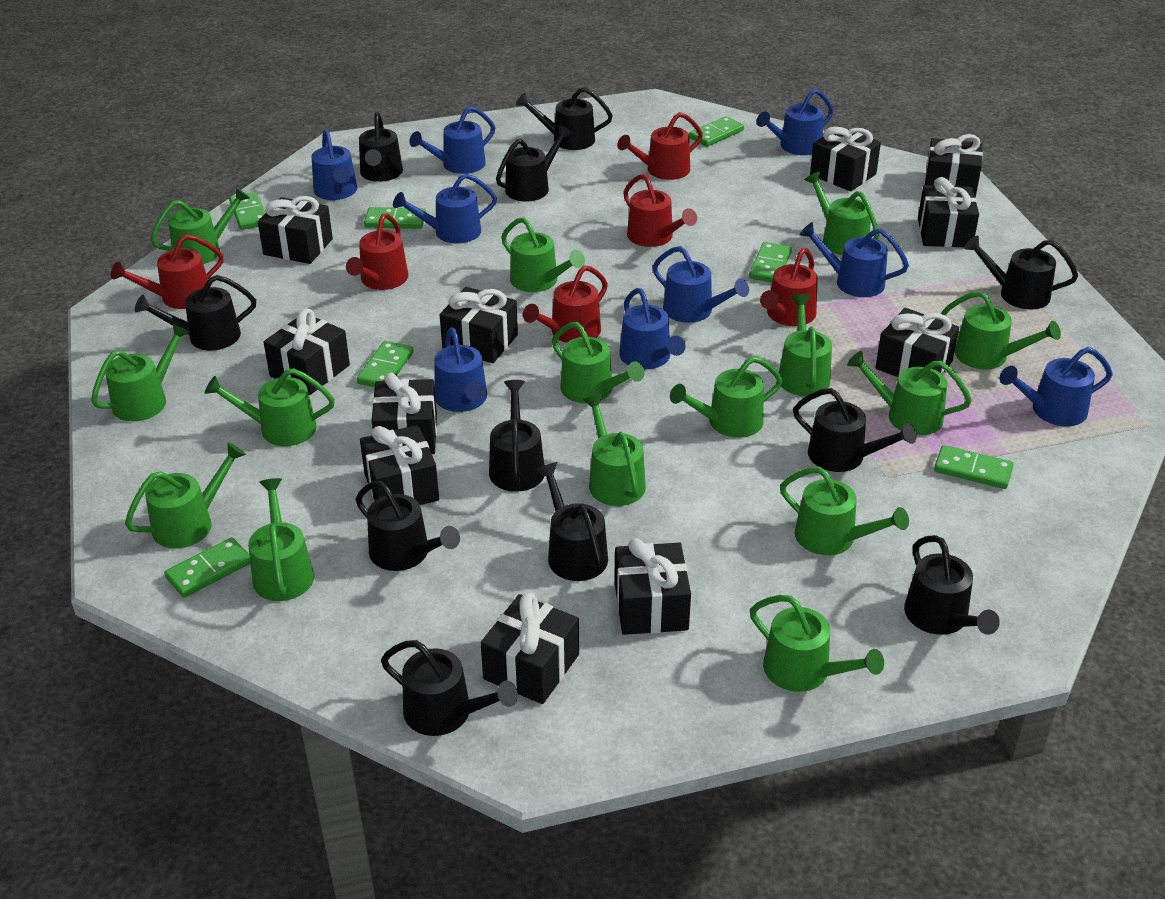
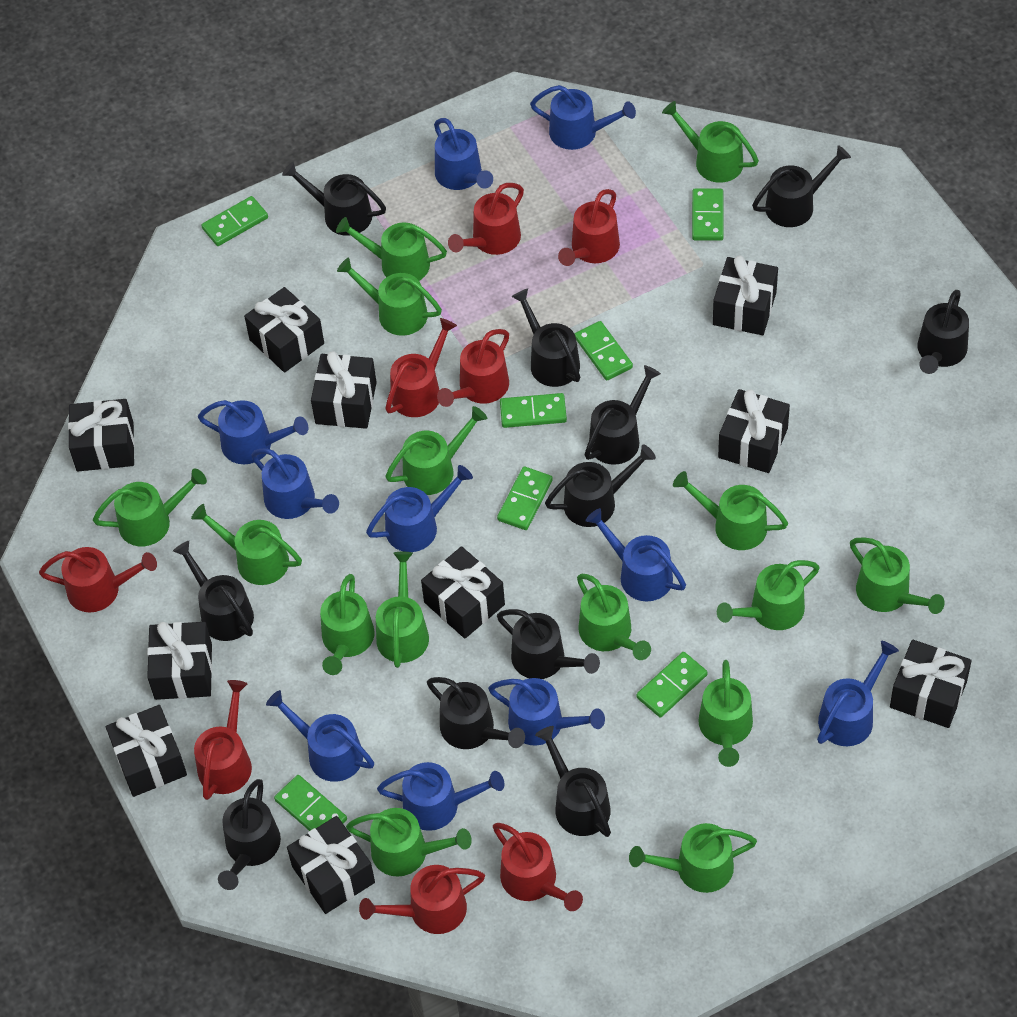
black gift: [258,196,333,264] [264,308,350,395] [360,425,439,505] [371,373,437,454] [440,287,518,363] [481,593,579,704] [615,538,691,635] [810,126,881,191] [875,308,959,377] [918,177,979,247] [924,134,983,197] = 11 -> [68,399,135,471] [106,705,187,797] [147,622,212,700] [244,287,324,373] [287,816,375,914] [311,351,377,429] [421,546,505,639] [713,256,778,335] [718,389,790,473] [890,640,972,728] = 10
blue watering can: [311,129,357,200] [393,173,497,244] [409,106,495,174] [434,327,487,412] [619,288,686,369] [652,246,749,323] [756,89,834,155] [800,222,909,297] [1000,347,1113,426] = 9 -> [198,400,308,464] [251,449,339,519] [266,690,374,782] [366,465,473,552] [377,762,504,831] [434,118,493,190] [488,678,605,746] [530,85,636,150] [586,508,686,601] [817,641,899,746] = 10
red watering can: [111,234,224,309] [346,213,408,290] [523,265,608,343] [617,112,703,180] [623,174,697,247] [760,248,818,326] = 6 -> [39,547,157,612] [194,680,252,800] [359,865,485,934] [385,318,457,417] [437,329,509,407] [448,183,524,255] [493,823,583,911] [558,189,620,266] = 8

